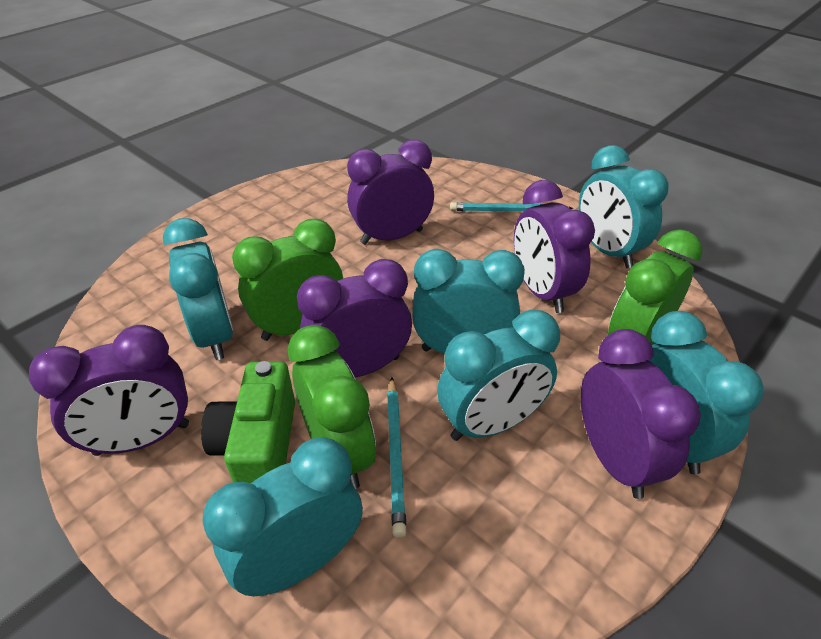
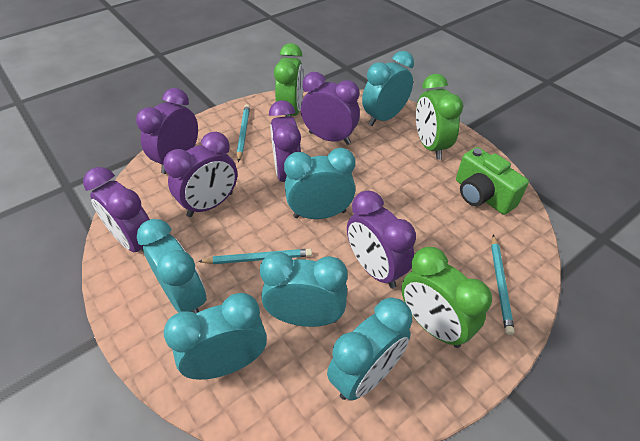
purple clock: [29,325,189,456] [297,259,412,377] [347,140,434,245] [514,180,595,313] [581,329,701,499] = 5 -> [83,167,150,252] [136,88,198,174] [163,132,238,217] [269,100,301,182] [301,72,360,145] [347,190,416,289] = 6
turquoise pencil: [387,377,407,538] [450,202,573,212] = 2 -> [198,249,312,264] [237,104,250,162] [491,235,515,335] = 3

